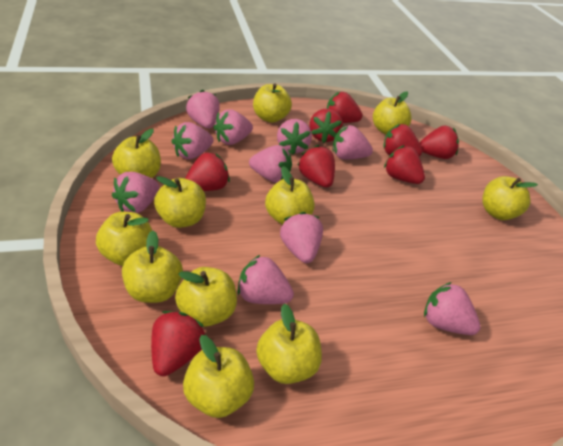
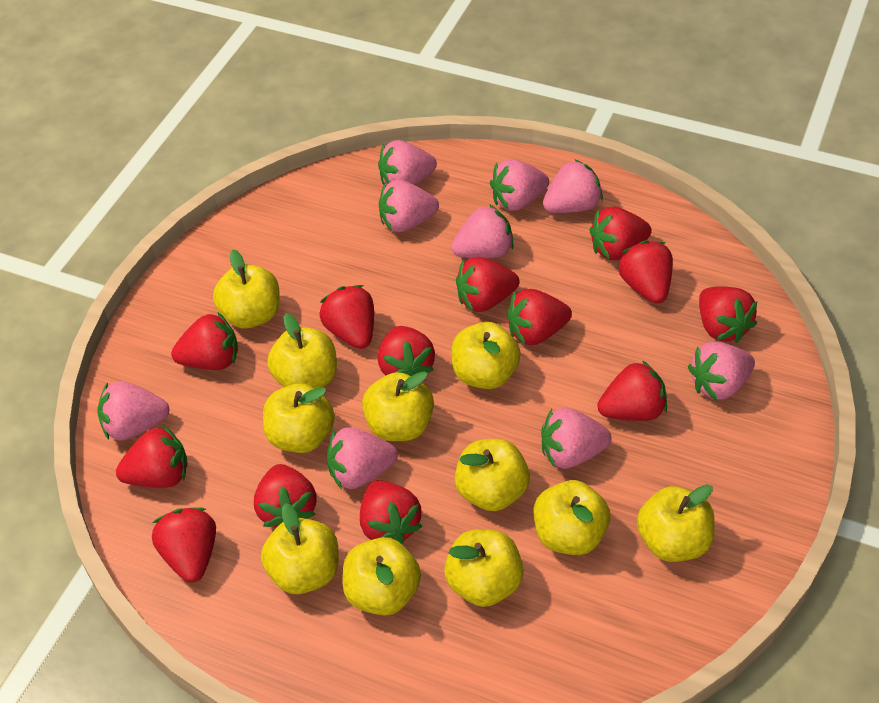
pink strawberry: [112,172,159,213] [171,122,213,159] [186,90,220,128] [213,109,253,145] [237,255,294,304] [249,145,292,183] [277,119,312,155] [280,212,323,263] [332,125,373,159] [424,282,481,335] = 10 -> [97,381,170,441] [327,427,398,489] [378,140,437,185] [379,180,439,232] [451,204,514,258] [490,159,549,211] [541,407,611,469] [543,160,603,213] [688,342,755,400] = 9
red strawberry: [151,311,205,376] [185,152,230,191] [298,145,335,188] [310,109,343,143] [327,92,363,123] [383,124,422,157] [384,145,425,184] [420,125,459,159] = 8 -> [116,425,188,488] [152,507,216,583] [171,313,238,370] [254,464,316,528] [319,285,374,349] [360,480,422,544] [378,326,435,376] [456,257,519,312] [507,289,572,345] [589,207,652,260] [597,360,667,421] [618,240,673,304] [699,286,757,343] = 13

